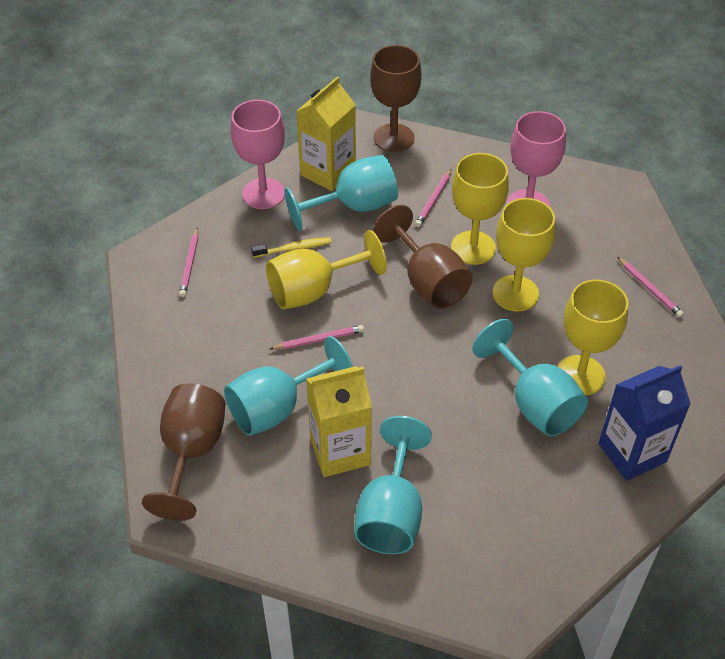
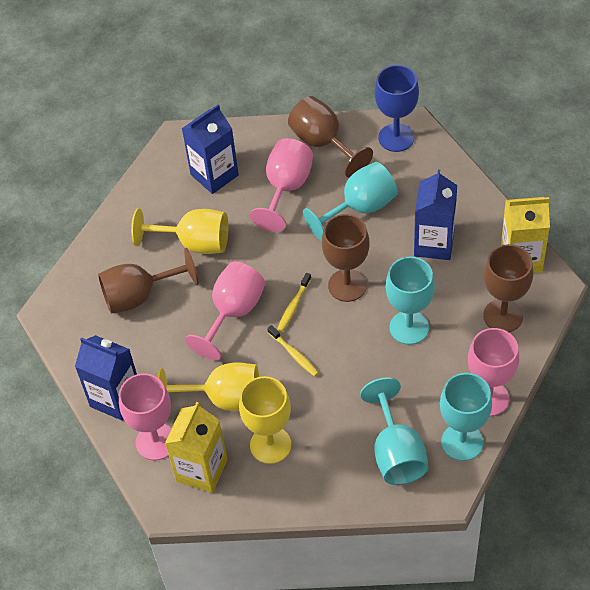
blue carton: [598,365,691,481] = 1 -> [75,335,137,421] [182,105,239,194] [414,169,457,260] = 3
blue goblet: none = 0 -> [374,65,419,152] = 1
brown goblet: [142,383,225,521] [370,45,421,152] [374,205,473,309] = 3 -> [98,248,199,314] [288,96,373,178] [322,214,369,302] [483,244,533,332] = 4
pink goblet: [231,100,285,209] [507,111,566,207] = 2 -> [119,374,172,460] [185,261,265,360] [250,138,313,232] [468,328,519,416] = 4
pink pencil: [179,228,198,297] [270,325,364,350] [415,170,451,227] [618,257,684,318] = 4 -> none = 0
yellow goblet: [266,230,387,309] [451,153,509,265] [493,198,555,312] [557,279,629,396] = 4 -> [131,208,229,254] [157,363,259,411] [239,376,291,464] = 3
yellow toothbrush: [251,237,332,258] = 1 -> [267,325,319,376] [277,273,312,332] = 2

